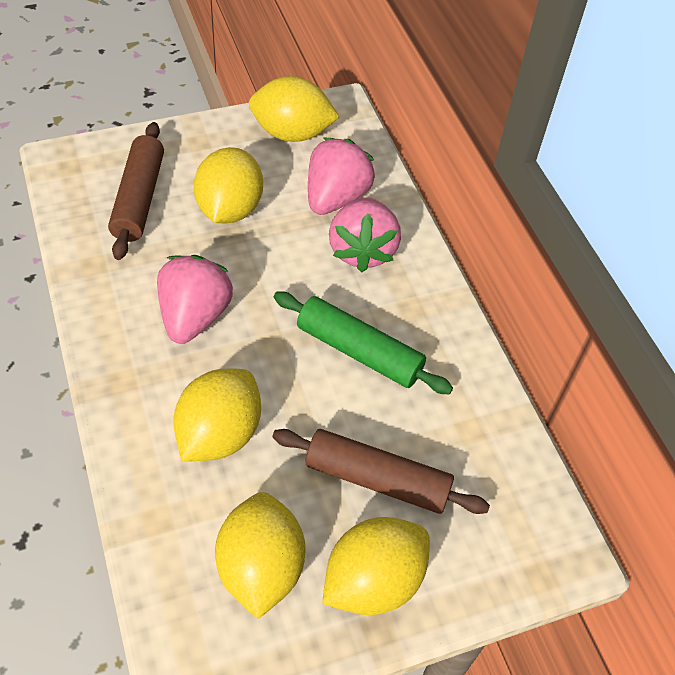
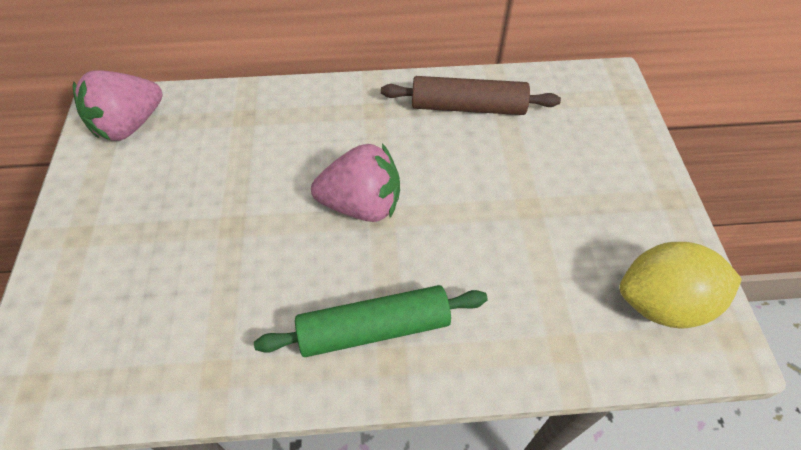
brown rolling pin: [108,122,164,260] [272,429,490,514] = 2 -> [381,76,561,115] = 1
pink strawberry: [157,255,233,344] [308,138,375,215] [329,198,401,272] = 3 -> [73,70,163,141] [311,144,400,222] = 2
yellow lemon: [173,368,261,461] [194,147,263,223] [215,492,306,619] [249,76,339,142] [322,517,430,615] = 5 -> [619,242,742,328] = 1

